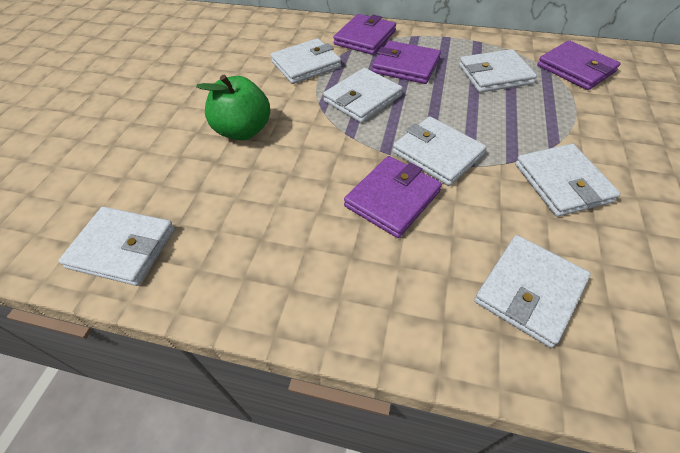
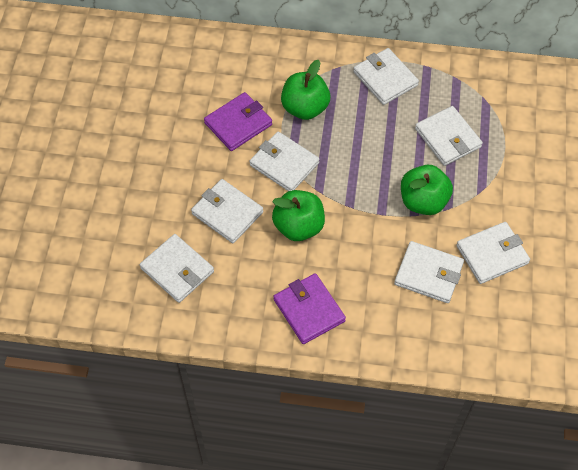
green apple: [196,75,270,140] = 1 -> [272,190,325,241] [281,60,330,120] [401,165,453,215] = 3
purple wallet: [333,14,396,55] [344,156,442,238] [372,41,441,84] [537,40,621,90] = 4 -> [204,92,272,151] [273,273,346,344] = 2

